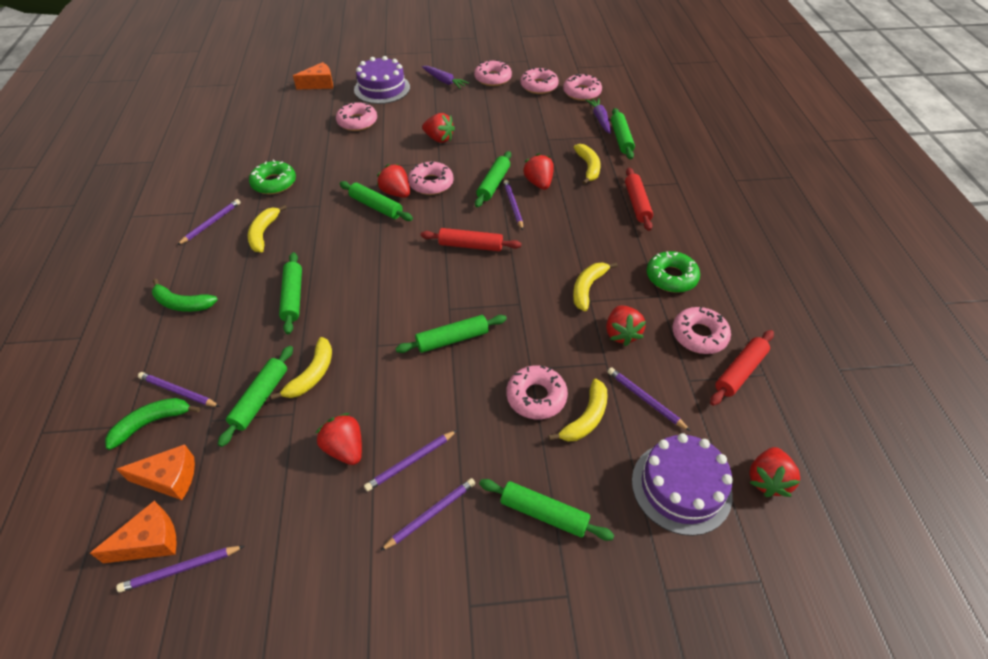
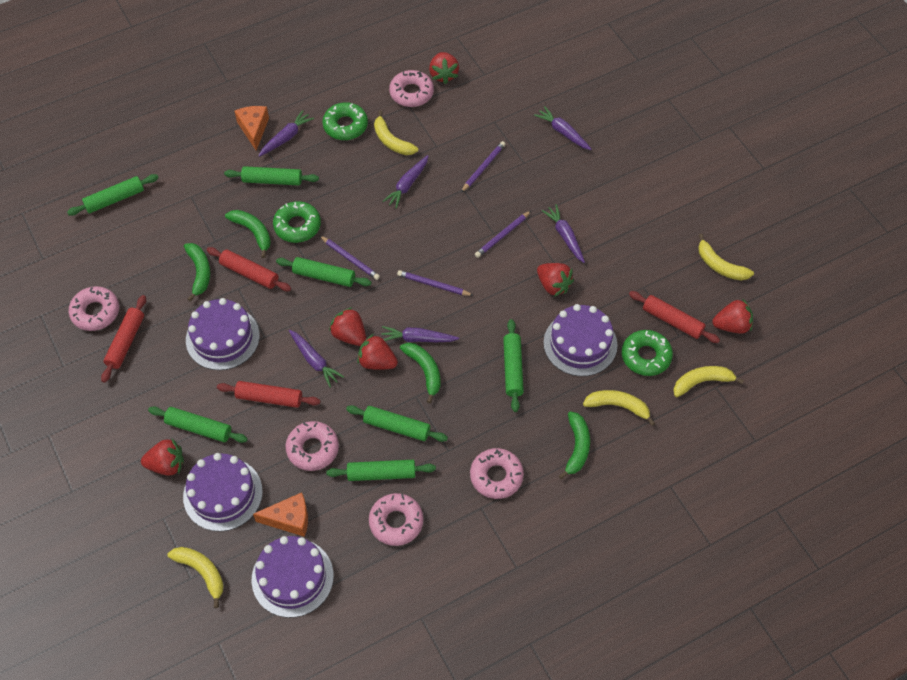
green banana: [105,398,200,450] [152,279,218,312] = 2 -> [184,243,211,302] [225,210,271,258] [400,343,440,403] [559,411,590,479] = 4
green donut: [249,160,296,194] [647,251,700,293] = 2 -> [273,201,321,243] [322,102,368,140] [622,330,673,376] = 3
orange cheese: [90,501,177,563] [117,444,195,500] [293,62,333,90] = 3 -> [235,106,269,151] [253,492,308,537] = 2
pink donut: [336,102,377,131] [408,162,454,195] [474,60,512,86] [507,365,568,419] [520,67,559,94] [563,74,602,101] [672,307,731,354] = 7 -> [69,286,119,331] [286,421,339,471] [369,493,423,546] [389,70,434,107] [470,448,524,499] = 5
purple cake: [354,56,410,104] [632,433,733,536] = 2 -> [183,453,263,532] [186,298,260,370] [252,536,334,618] [544,304,618,376] = 4
purple carrot: [422,66,469,89] [586,98,611,134] = 2 -> [258,110,314,157] [289,330,344,388] [381,326,459,342] [382,155,428,209] [534,106,592,150] [542,204,585,263] = 6
purple pencil: [116,546,244,592] [138,372,220,407] [177,199,241,245] [364,430,457,492] [380,478,475,551] [504,180,523,230] [608,367,690,431] = 7 -> [320,236,380,280] [397,270,474,296] [461,141,506,192] [475,211,531,258] = 4
red rolling pin: [421,228,521,251] [625,167,653,231] [710,330,774,406] = 3 -> [101,295,146,383] [207,247,291,291] [217,381,320,408] [629,291,720,343] = 4

